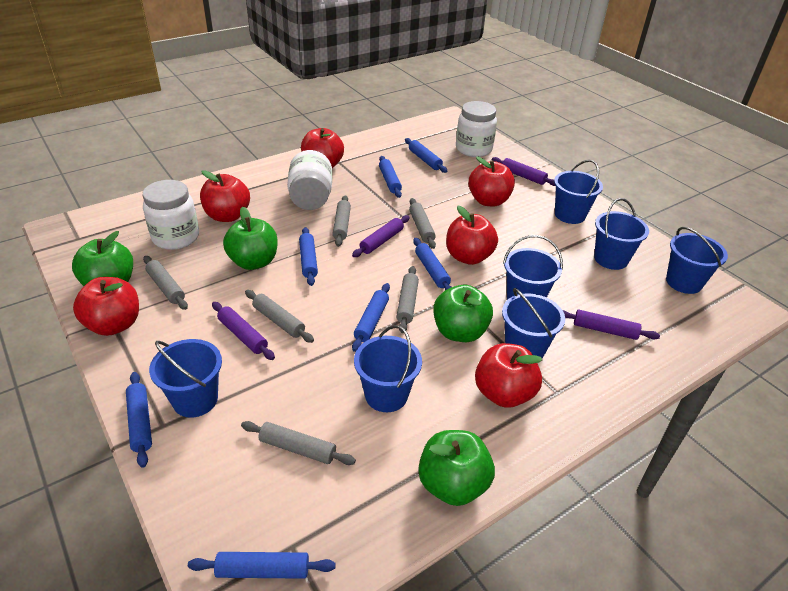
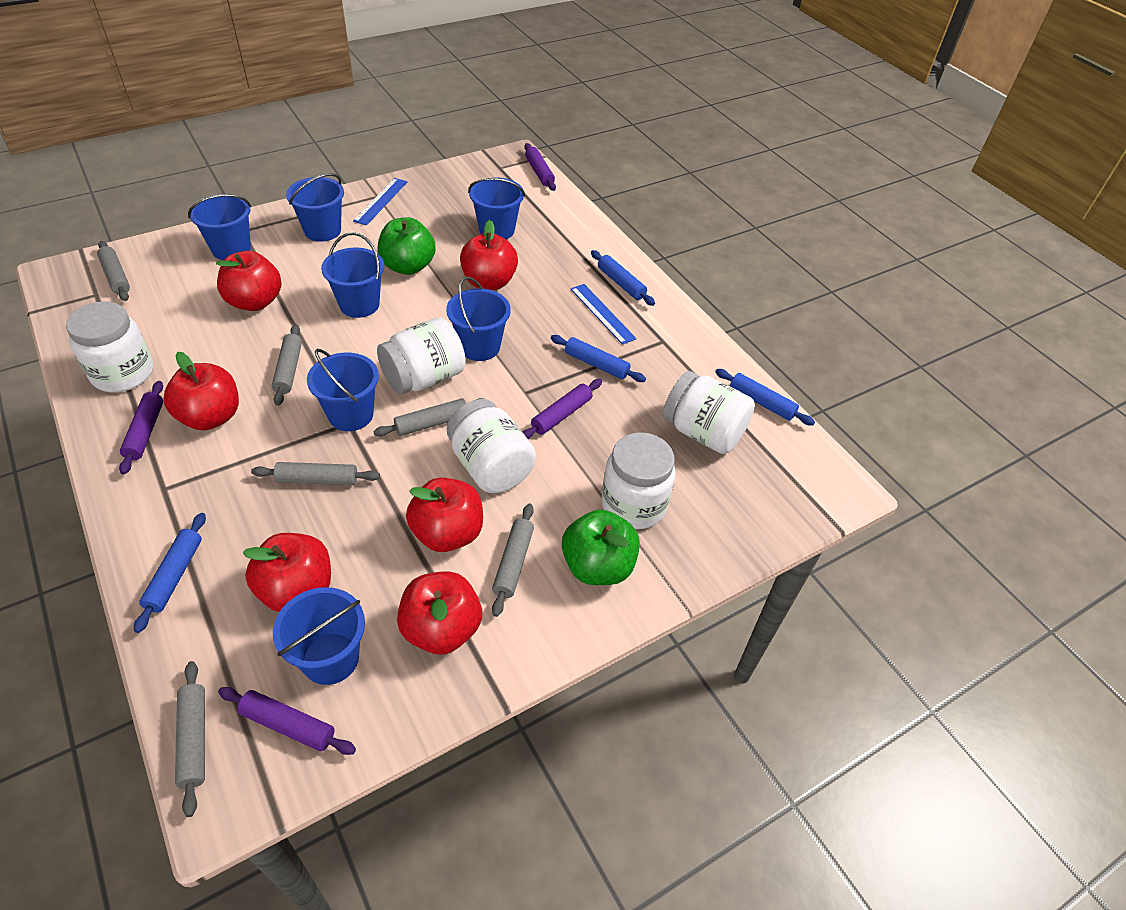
blue rolling pin: [126,372,152,468] [188,552,336,579] [299,227,318,286] [352,283,390,352] [379,156,402,198] [405,138,447,173] [413,238,451,290] = 7 -> [134,513,206,633] [550,335,646,382] [591,250,655,306] [715,369,815,426] = 4
blue ruler: none = 0 -> [353,178,407,225] [571,284,637,345] = 2
green apple: [72,231,133,286] [223,207,278,270] [418,430,495,506] [433,285,493,342] = 4 -> [378,217,436,275] [562,509,640,585] = 2
white jar: [143,180,199,250] [287,150,332,210] [456,101,497,157] = 3 -> [66,301,153,392] [377,318,466,394] [447,399,536,493] [601,432,675,529] [663,371,755,454] = 5

